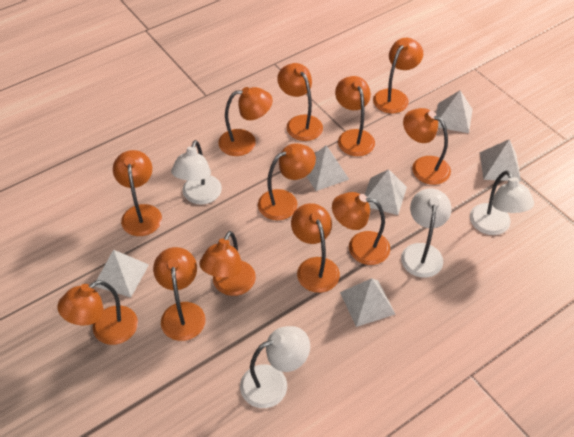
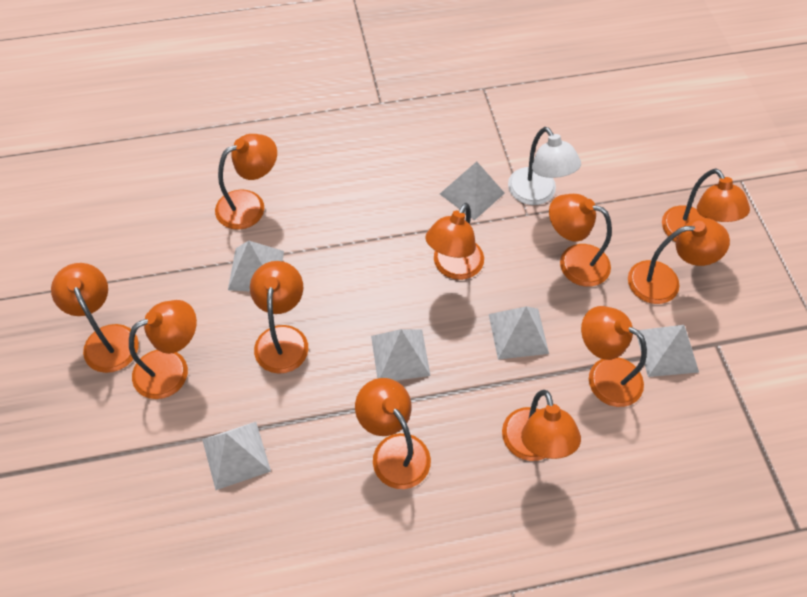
orange lamp: [57,280,138,345] [113,150,162,236] [153,247,206,341] [199,231,256,296] [218,87,273,156] [258,143,316,220] [277,63,323,141] [291,203,340,293] [332,192,390,265] [335,76,375,156] [373,38,423,114] [403,108,451,185] = 12 -> [51,263,139,373] [129,300,197,399] [215,134,277,230] [250,261,308,374] [355,378,431,489] [425,203,484,280] [502,390,581,461] [549,194,612,287] [581,306,647,407] [628,218,730,304] [662,169,750,242] = 11
white lamp: [171,140,222,205] [240,326,310,408] [401,188,452,278] [470,170,534,235] = 4 -> [508,127,581,205] = 1

